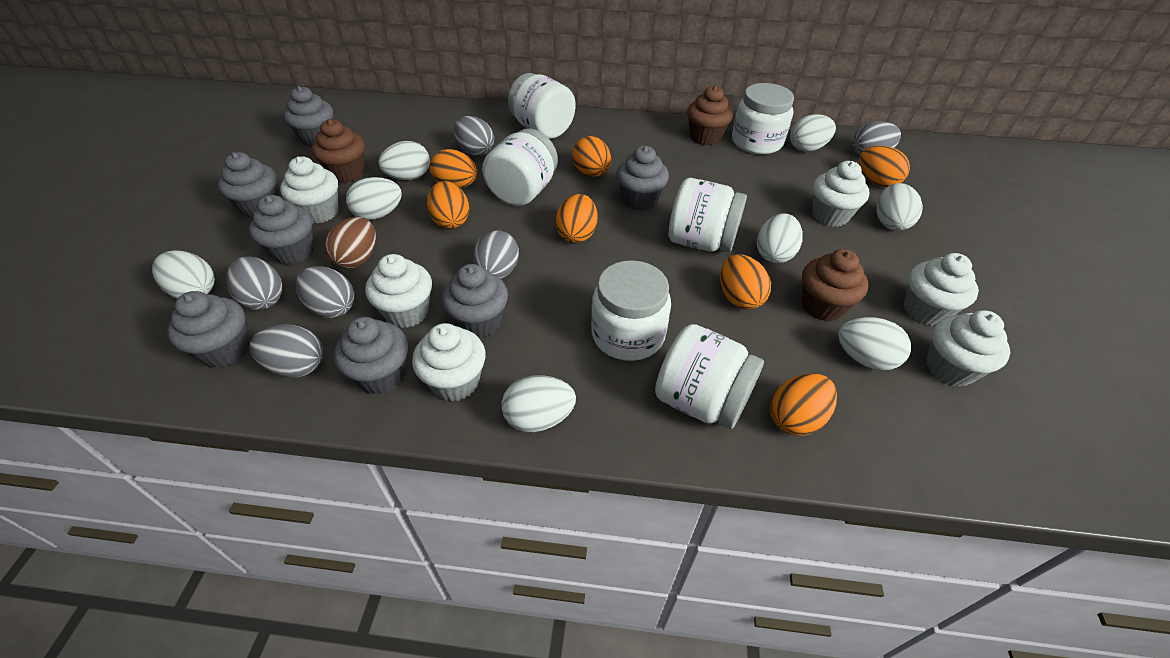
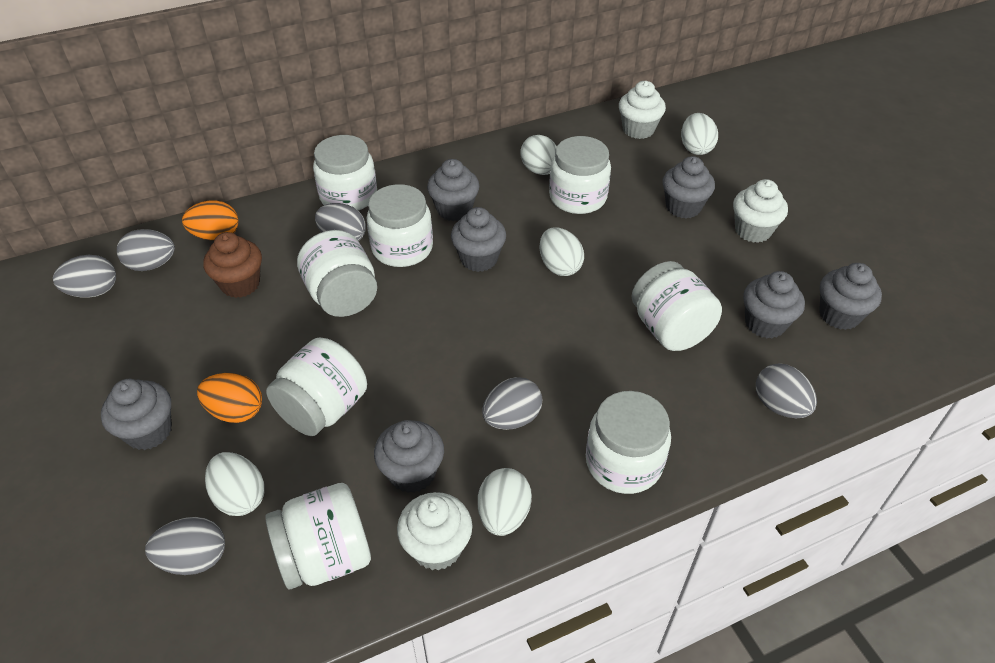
brown cupcake: [312,119,365,183] [687,85,733,146] [802,249,868,322] = 3 -> [203,232,262,298] = 1
brown egg: [325,217,376,268] = 1 -> none = 0
orange egg: [427,181,469,229] [430,149,477,188] [556,194,598,243] [572,136,611,177] [720,254,771,310] [770,373,837,436] [859,146,910,187] = 7 -> [182,200,238,241] [197,373,262,423] = 2
white cupcake: [280,156,339,224] [365,254,432,328] [412,323,486,401] [812,161,869,227] [904,253,979,326] [926,310,1010,386] = 6 -> [397,492,472,571] [619,81,666,139] [733,179,788,243] = 3
white egg: [152,250,215,299] [346,177,402,220] [378,141,430,180] [501,375,576,432] [757,213,803,263] [790,114,836,152] [838,317,911,371] [876,183,923,230] = 8 -> [205,452,265,516] [478,468,532,536] [521,135,557,175] [539,228,584,276] [681,113,718,155] = 5
white jar: [482,129,558,206] [508,73,575,139] [591,260,671,361] [655,324,764,429] [669,178,747,252] [732,83,794,154] = 6 -> [265,483,371,589] [266,338,367,436] [297,230,377,317] [313,135,377,211] [367,184,433,267] [549,136,611,214] [586,391,671,494] [631,261,722,351] = 8

